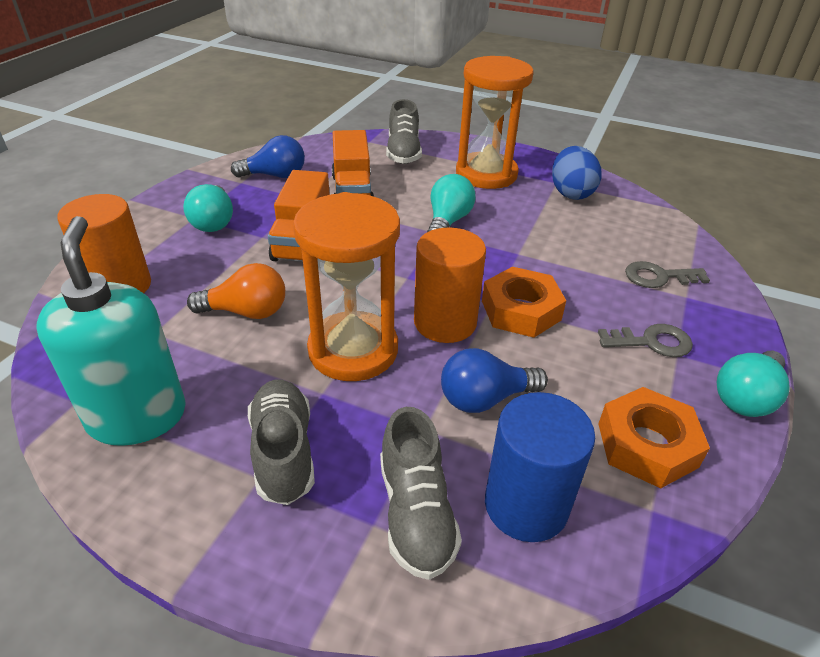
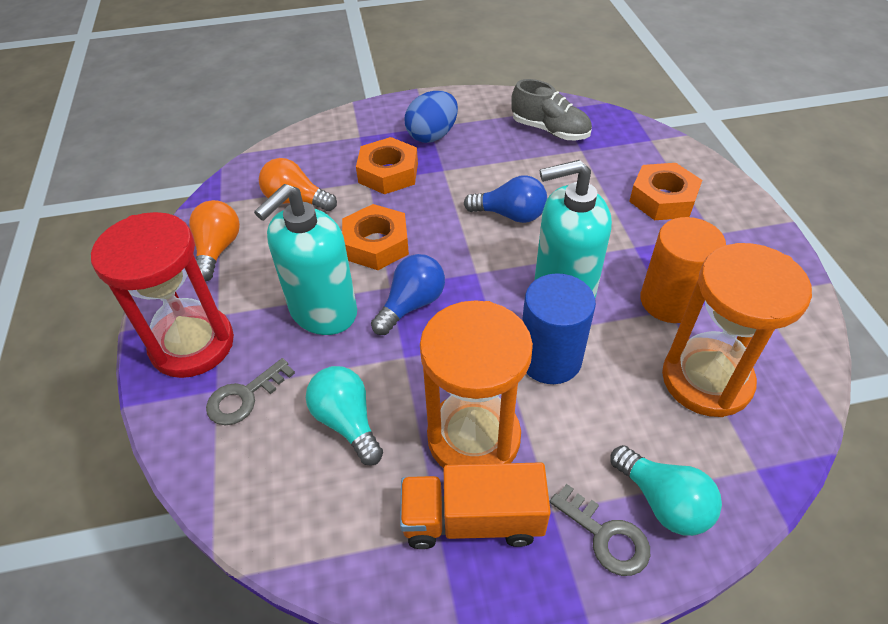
grey shoe: [248,379,315,505] [380,407,462,580] [386,99,422,164] = 3 -> [511,79,592,140] = 1
orange cylinder: [57,194,151,293] [414,228,486,343] = 2 -> [640,217,726,323] = 1
orange light bulb: [187,263,285,319] = 1 -> [189,200,240,282] [259,158,337,211] = 2
orange nut: [482,267,566,338] [598,387,710,488] = 2 -> [342,204,409,270] [356,137,418,194] [629,163,702,220] = 3
orange truck: [268,170,330,262] [332,130,374,197] = 2 -> [400,462,551,549] = 1
red hourglass: none = 0 -> [91,212,234,378] = 1
turquoise light bulb: [183,184,233,232] [427,174,476,232] [717,351,790,417] = 3 -> [306,366,383,466] [611,445,722,536] = 2
turquoise soap dispenser: [37,216,186,446] = 1 -> [254,184,357,335] [534,160,612,298] = 2

